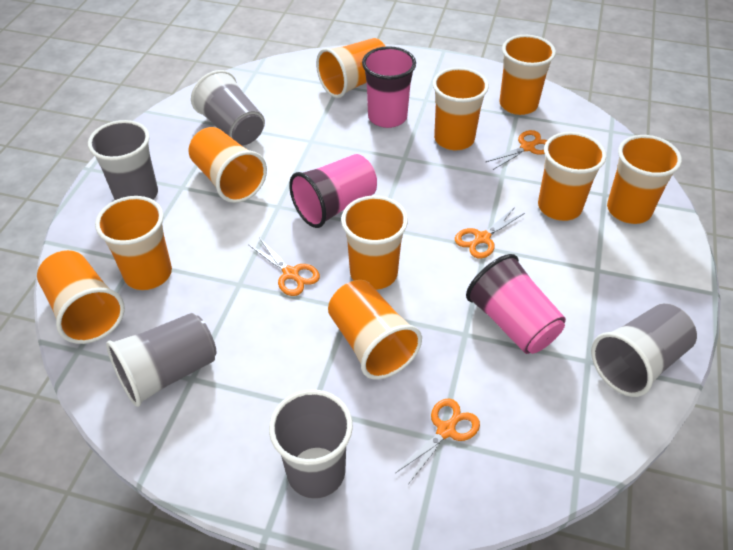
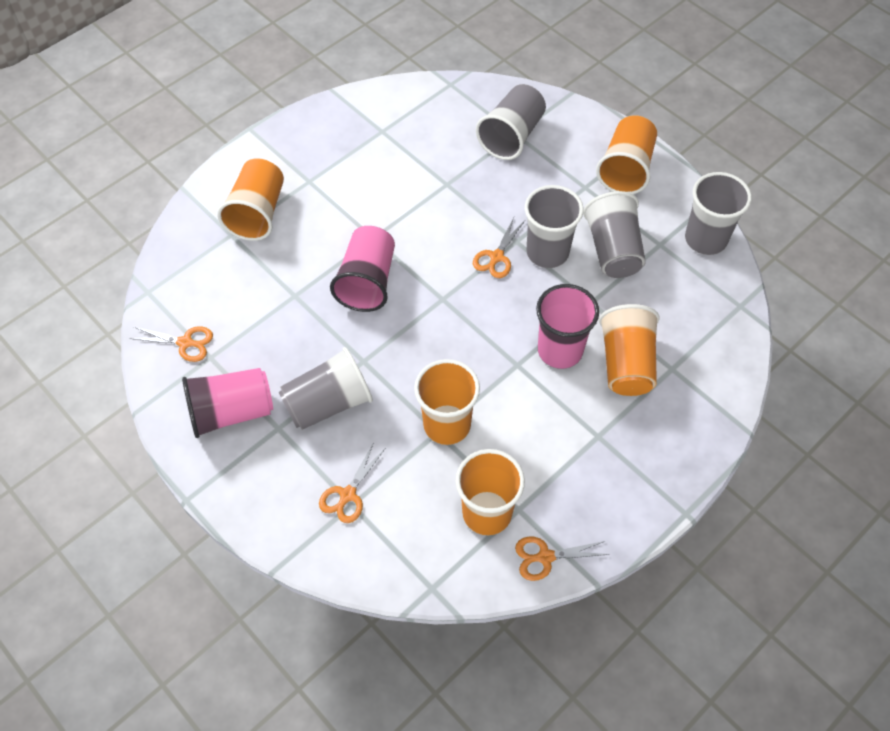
orange cup: [37,250,125,344] [95,196,172,290] [189,127,267,203] [316,38,386,98] [328,280,422,380] [341,196,408,290] [433,67,489,150] [499,35,556,115] [538,132,606,221] [607,135,682,224] = 10 -> [217,158,284,241] [414,359,480,445] [456,449,525,535] [596,115,657,194] [599,304,660,396] = 5

